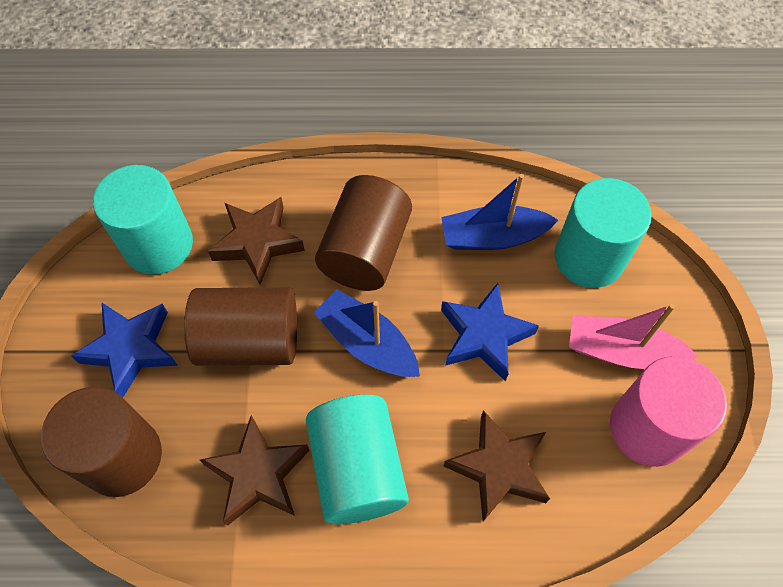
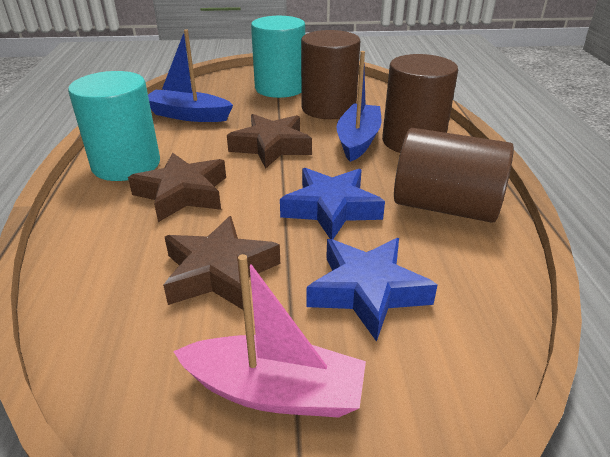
pink cylinder: [610,356,727,467] = 1 -> none = 0
turquoise cylinder: [93,165,193,275] [306,395,409,524] [555,178,652,288] = 3 -> [68,71,160,181] [251,16,305,98] = 2

